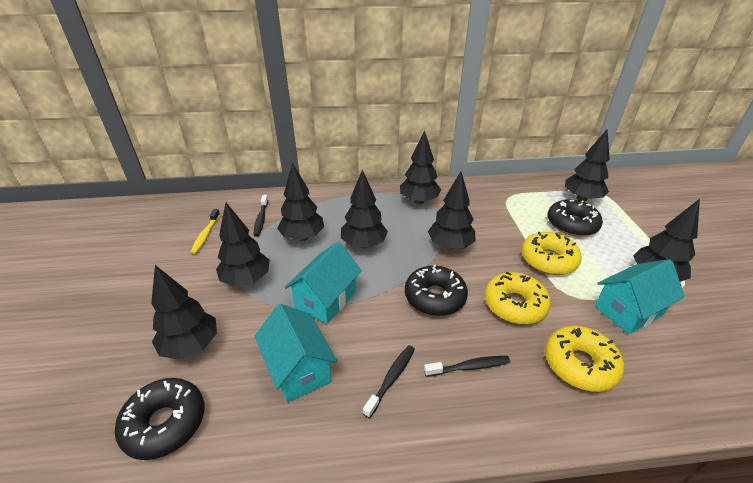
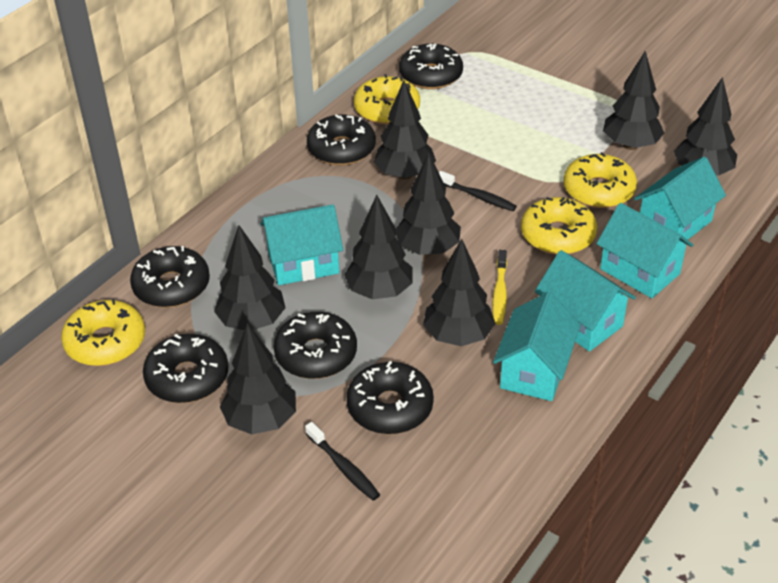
black donut: [115,378,205,460] [405,265,468,316] [547,199,603,237] = 3 -> [130,246,210,307] [143,334,229,403] [274,312,357,379] [307,114,376,165] [346,361,434,434] [399,44,463,89] = 6
black toothbrush: [253,195,268,237] [363,345,415,418] [424,356,510,377] = 3 -> [305,422,380,501] [439,171,517,211] = 2
turquoise house: [254,304,337,403] [285,242,362,324] [595,259,685,334] = 3 -> [260,204,343,285] [493,292,581,401] [535,250,636,352] [596,203,693,298] [634,157,726,240] = 5
yellow donut: [484,272,551,324] [521,232,582,275] [545,326,624,392] = 3 -> [61,299,145,366] [354,74,420,124] [521,197,597,255] [564,152,637,208] = 4

